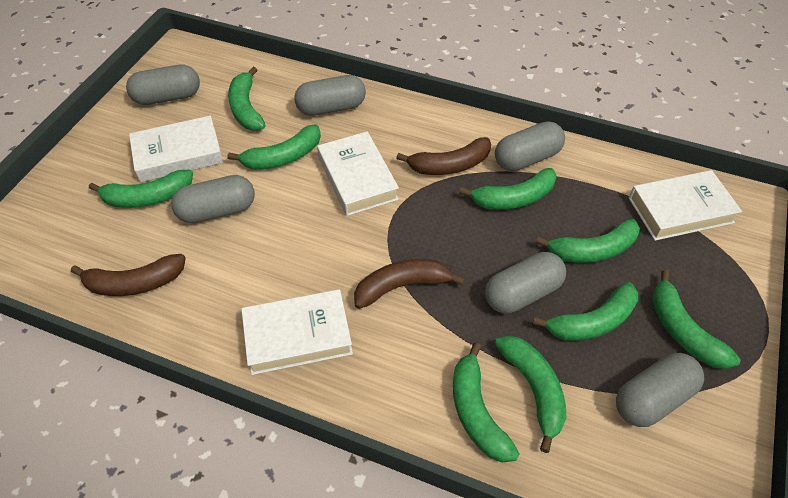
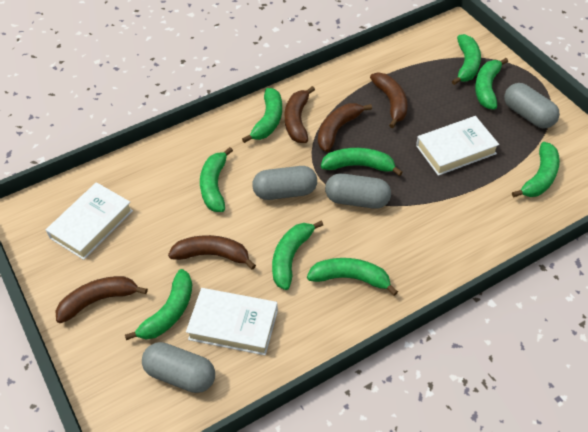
brown banana: [71,254,186,296] [354,259,465,309] [396,137,491,175] = 3 -> [56,276,148,323] [168,235,256,270] [285,86,315,143] [318,103,372,152] [370,73,408,128] = 5
grey capsule: [126,65,200,105] [171,175,255,223] [294,75,366,116] [485,252,566,314] [495,121,565,171] [616,353,704,427] = 6 -> [142,342,215,393] [252,166,317,200] [325,173,391,209] [504,83,560,129] = 4
white book: [129,116,223,182] [241,289,353,375] [317,131,399,216] [629,170,742,241] = 4 -> [46,182,133,260] [186,288,278,355] [416,116,499,176] = 3

